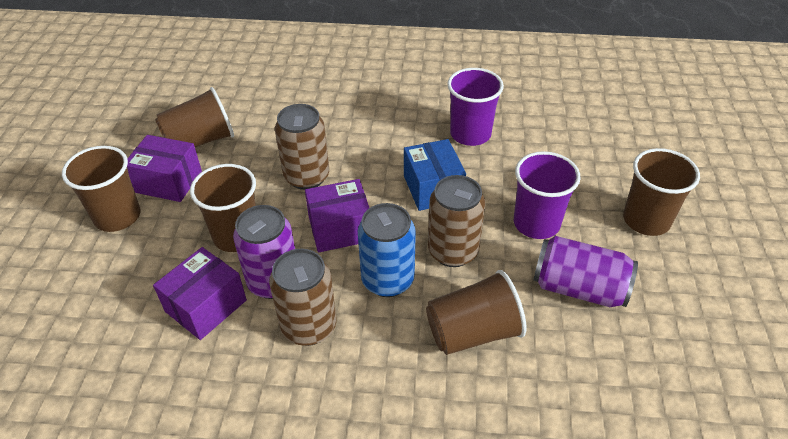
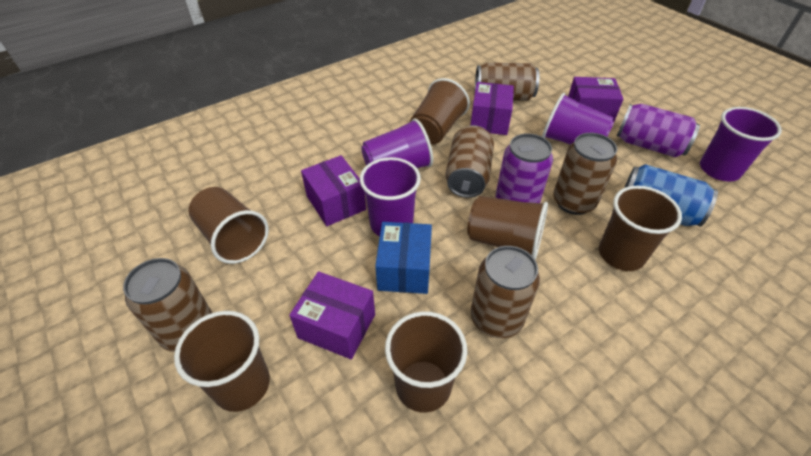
brown can: [269,249,336,346] [275,104,329,190] [428,175,485,267] = 3 -> [123,258,212,352] [445,125,494,198] [471,246,540,338] [475,62,540,101] [553,133,617,215] = 5
brown cup: [62,146,141,232] [155,87,234,147] [190,164,256,252] [426,270,527,355] [623,148,700,236] = 5 -> [174,311,270,412] [188,187,269,264] [385,311,467,413] [410,78,470,144] [467,196,548,259] [599,186,682,271] = 6
purple box: [127,135,202,202] [153,247,247,340] [305,179,369,253] = 3 -> [289,271,375,359] [301,155,366,226] [471,82,514,135] [568,77,623,121] = 4
purple cup: [447,68,504,146] [514,151,581,239] = 2 -> [360,157,421,236] [361,118,433,168] [542,93,614,145] [700,107,782,181] = 4

